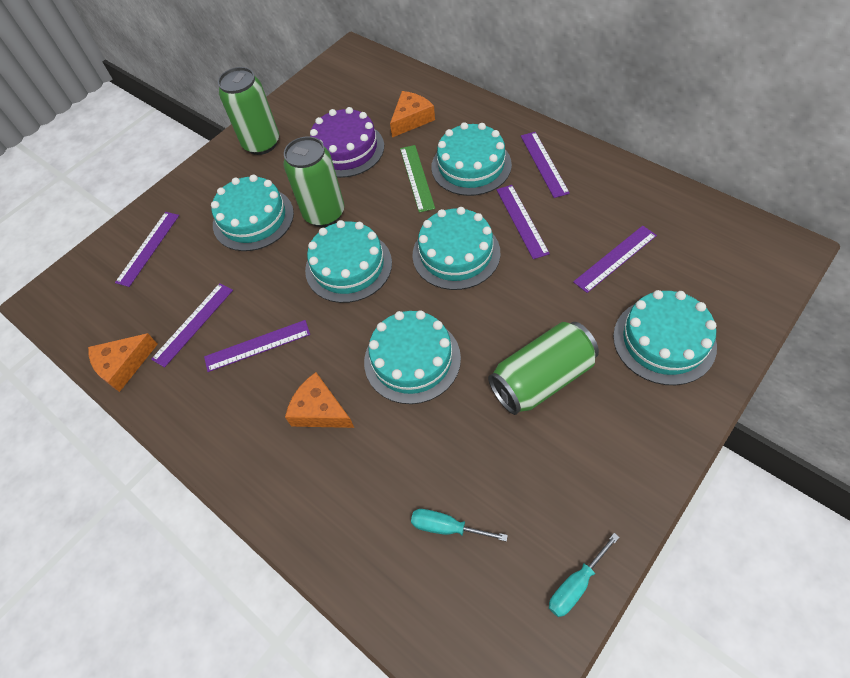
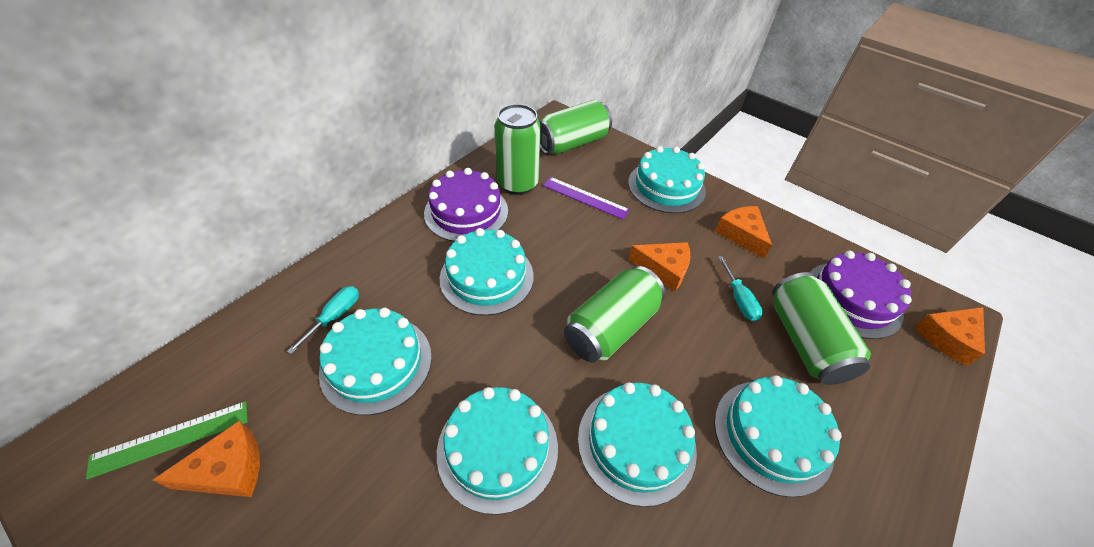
green can: [218,67,279,155] [283,136,344,227] [488,322,599,415] = 3 -> [494,104,541,195] [539,100,612,154] [564,266,665,362] [772,272,871,385] = 4
orange cheese: [88,333,158,392] [285,372,354,428] [390,91,435,138] = 3 -> [153,421,260,497] [628,242,690,291] [715,206,772,259] [914,307,985,366] = 4
purple cake: [310,107,384,178] = 1 -> [424,168,508,242] [810,251,912,339] = 2
purple ruler: [115,212,179,287] [151,283,233,368] [204,320,310,372] [497,185,550,259] [521,132,570,198] [573,226,657,293] = 6 -> [543,177,630,219] = 1

